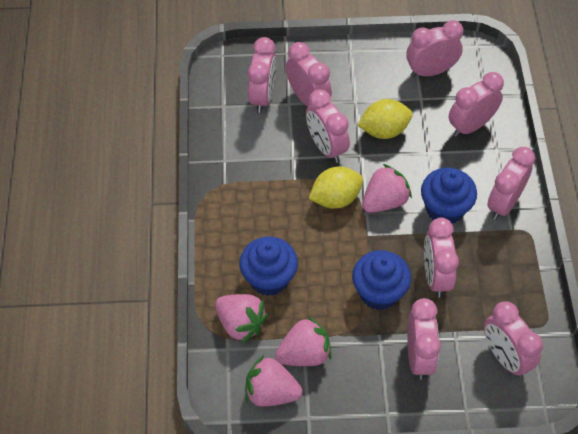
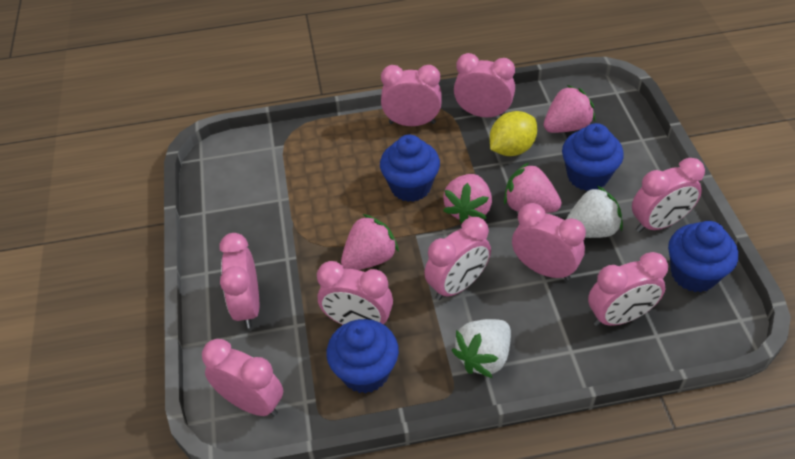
blue cupcake: [240,237,298,296] [352,250,411,310] [421,168,477,223] = 3 -> [326,319,399,394] [380,135,440,202] [562,123,624,191] [668,221,738,292] = 4
white strawberry: none = 0 -> [451,319,511,378] [566,186,623,238] = 2
yellow lemon: [309,167,363,209] [357,99,412,139] = 2 -> [490,111,537,156] = 1

